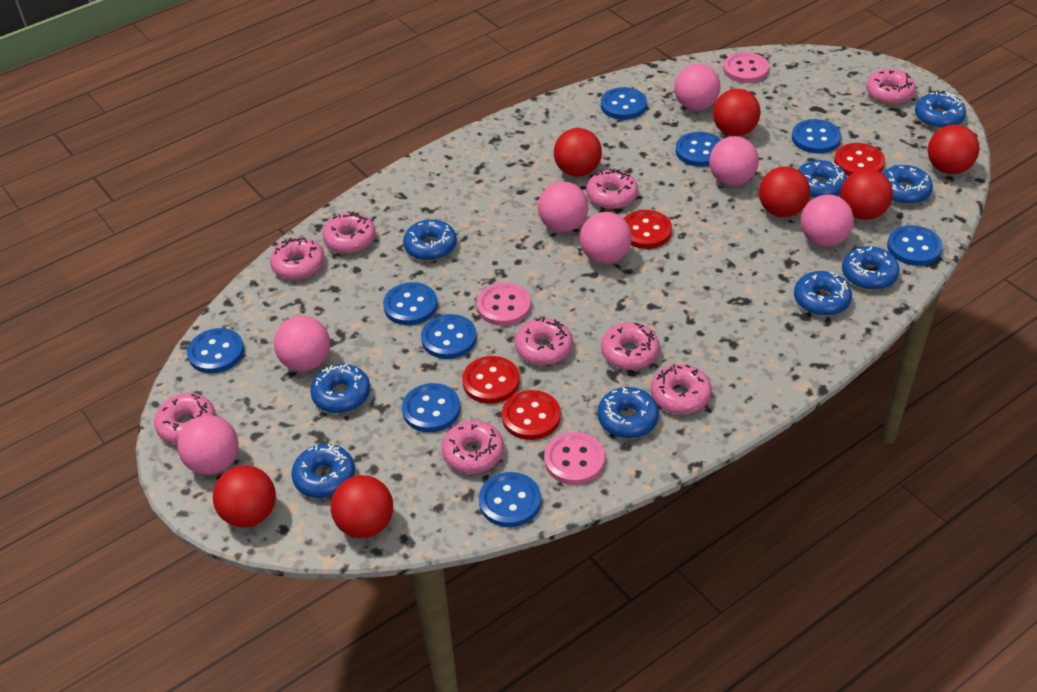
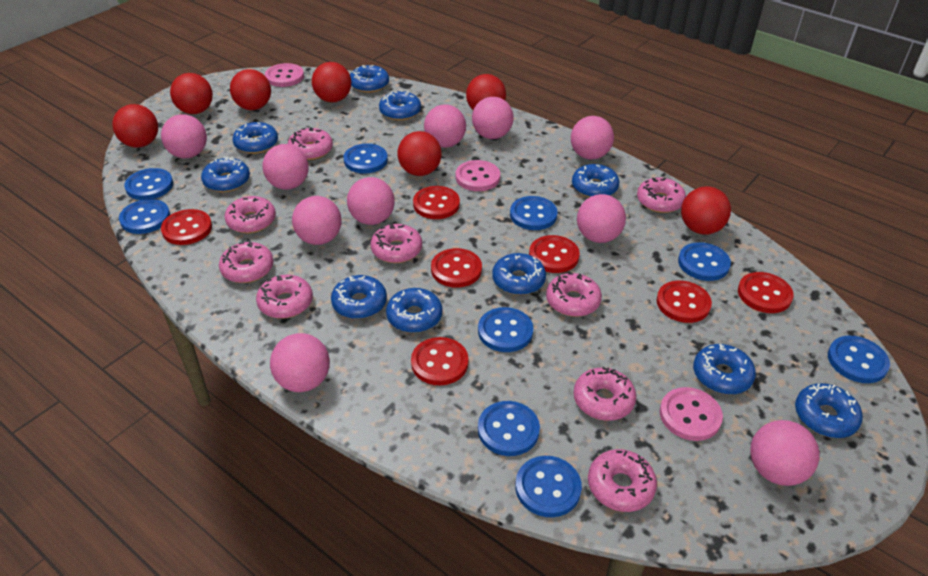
blue donut: [291,444,355,498] [310,364,370,413] [403,219,457,261] [597,387,659,438] [794,271,852,316] [798,160,847,198] [842,246,900,290] [882,165,933,205] [915,92,966,129] = 9 -> [201,157,250,192] [232,122,278,154] [331,275,387,319] [350,65,389,93] [379,90,421,121] [386,288,443,333] [492,253,546,295] [572,164,619,197] [693,344,756,394] [795,383,863,438] = 10
pink ball: [177,415,239,475] [274,316,330,371] [538,181,588,232] [580,212,632,264] [674,64,720,111] [709,136,759,186] [801,195,854,247] = 7 -> [161,114,207,158] [262,144,309,190] [270,333,330,392] [292,196,342,245] [347,177,395,225] [424,104,466,148] [472,97,514,139] [571,116,614,159] [577,194,626,243] [750,420,820,486] = 10
red button: [462,356,520,404] [502,390,561,440] [623,210,672,249] [834,143,885,176] = 4 -> [161,209,212,245] [411,337,468,386] [413,186,460,219] [431,248,482,288] [529,235,580,273] [656,281,712,323] [738,272,794,313] = 7

